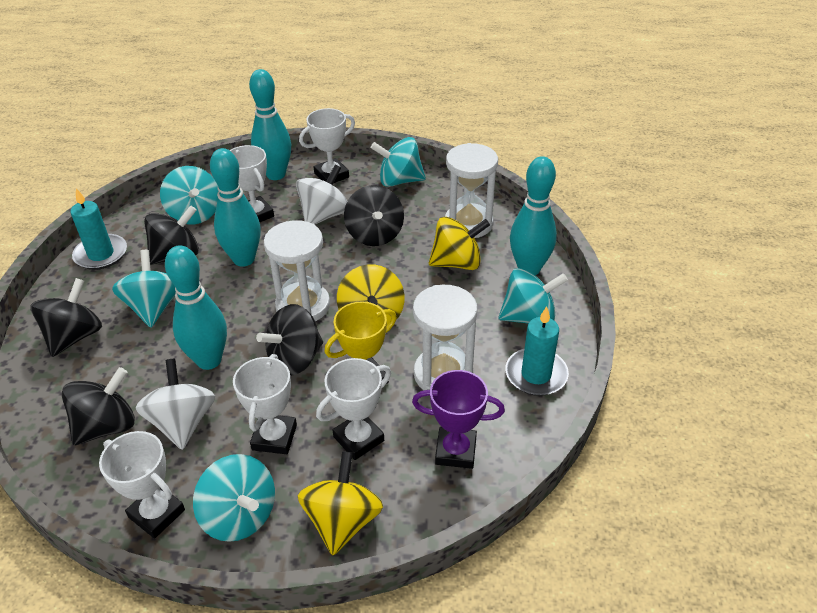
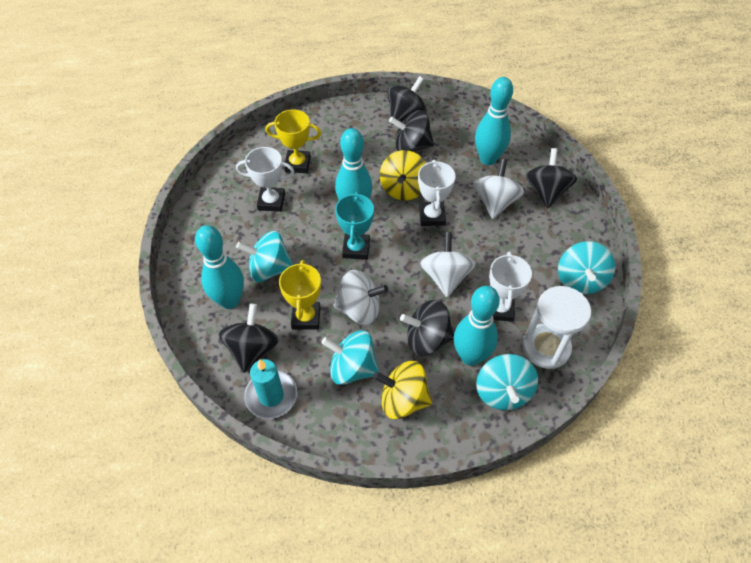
purple trophy: [412,370,505,469] = 1 -> none = 0
turquoise candle: [70,188,127,270] [505,306,569,396] = 2 -> [244,359,297,419] = 1
turquoise spinning top: [112,250,176,328] [160,166,218,224] [193,454,275,542] [371,137,426,187] [499,268,568,324] = 5 -> [236,231,293,282] [321,330,380,385] [476,354,538,410] [558,241,616,294] = 4
turquoise trophy: none = 0 -> [335,192,374,260] = 1
white hourglass: [264,220,330,321] [413,285,478,391] [445,143,498,238] = 3 -> [522,286,591,369] = 1
white spinning top: [135,359,215,450] [296,165,347,225] = 2 -> [333,270,388,325] [420,232,476,297] [473,159,524,219] = 3
white trophy: [99,431,185,538] [230,145,274,222] [233,354,297,454] [299,108,355,183] [316,358,391,460] = 5 -> [236,147,295,212] [418,160,455,226] [489,251,532,322] = 3
yellow spinning top: [297,451,383,555] [337,264,405,325] [429,217,490,270] = 3 -> [373,361,432,419] [380,150,426,201] = 2
yellow trophy: [324,301,397,384] = 1 -> [265,109,321,173] [279,260,321,330] = 2

